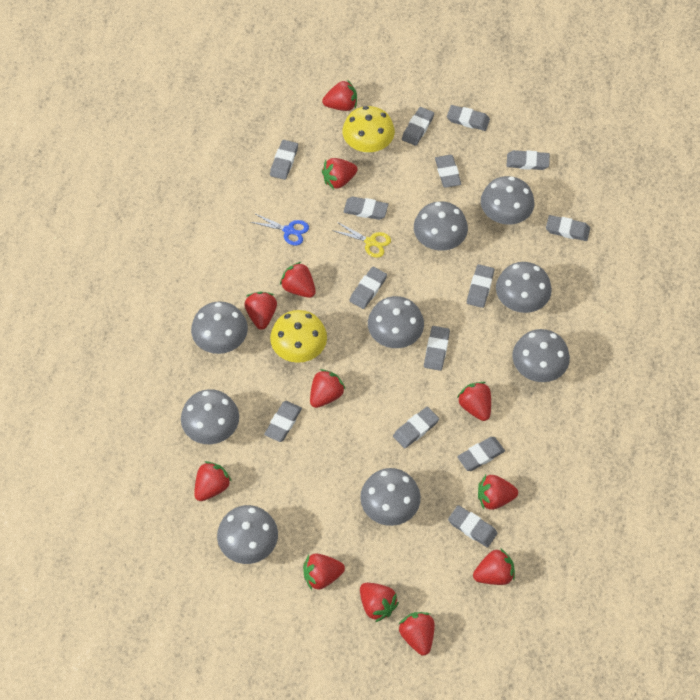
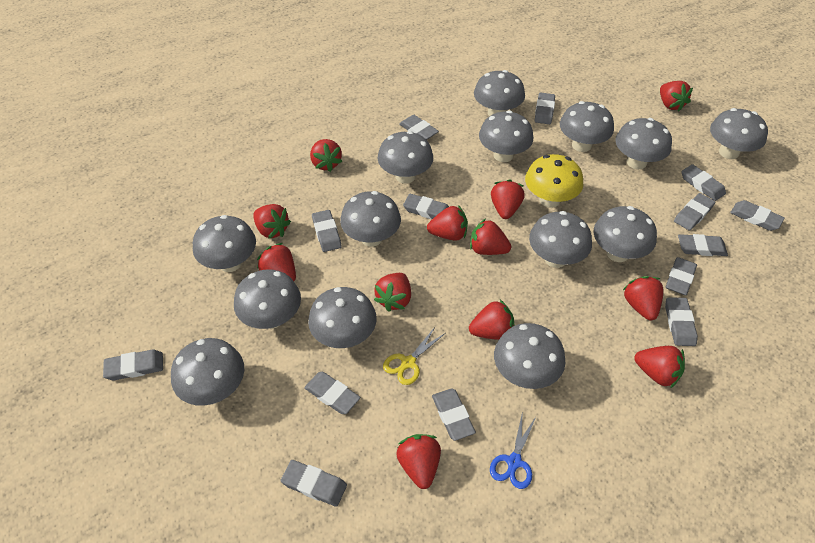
grey mushroom: [181,389,239,444] [191,301,248,354] [217,505,278,564] [360,468,421,526] [368,296,424,348] [414,201,468,251] [481,176,535,225] [496,262,552,313] [512,329,570,382] = 9 -> [171,338,244,406] [193,215,256,272] [234,270,301,329] [308,287,377,348] [340,191,401,247] [378,131,433,184] [474,70,525,116] [479,110,533,162] [494,323,565,389] [529,211,592,268] [560,101,614,152] [594,206,657,262] [615,118,672,169] [710,108,768,159] = 14
yellow mushroom: [270,310,327,363] [342,106,395,154] = 2 -> [525,154,583,208] = 1

